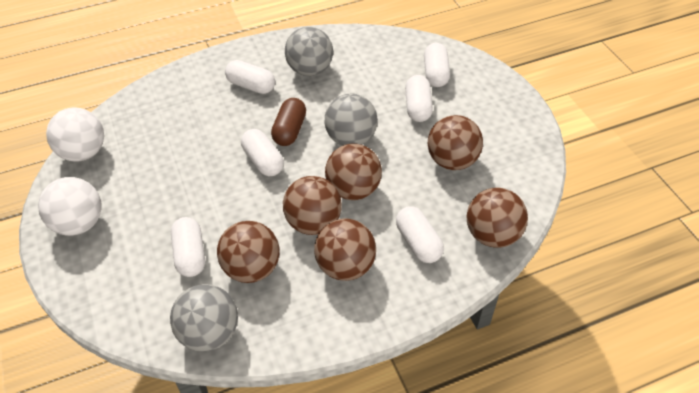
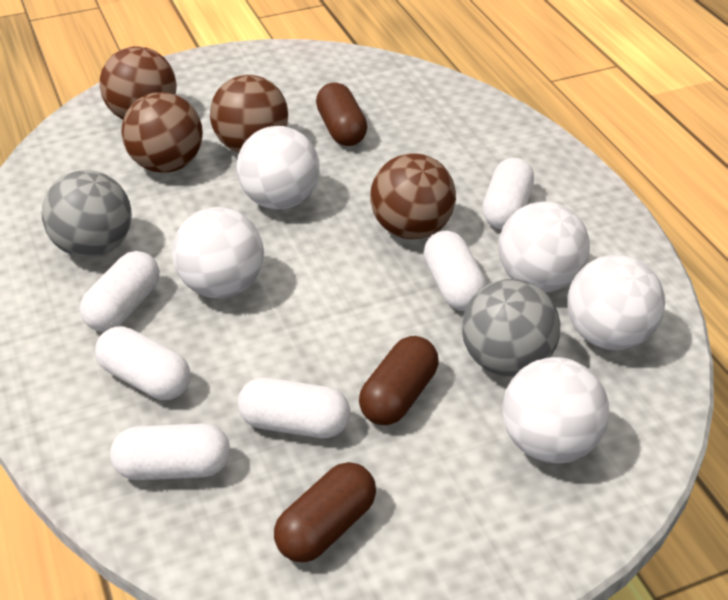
brown ball: [217,221,280,283] [283,176,342,235] [314,218,376,281] [325,143,382,200] [428,115,483,170] [466,188,528,248] = 6 -> [100,46,177,119] [121,92,203,173] [210,75,288,152] [370,153,456,239] = 4
brown capsule: [271,98,306,146] = 1 -> [274,462,376,562] [316,83,367,146] [359,336,438,425] = 3
grey ball: [170,284,238,352] [285,27,333,76] [325,94,378,146] = 3 -> [42,170,132,258] [462,279,560,377] = 2
white ball: [38,177,102,236] [46,108,104,162] = 2 -> [172,207,264,298] [236,126,320,210] [499,201,590,292] [502,357,609,463] [567,255,665,350] = 5

